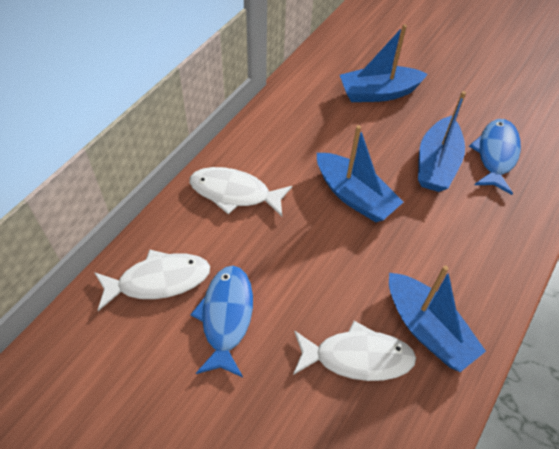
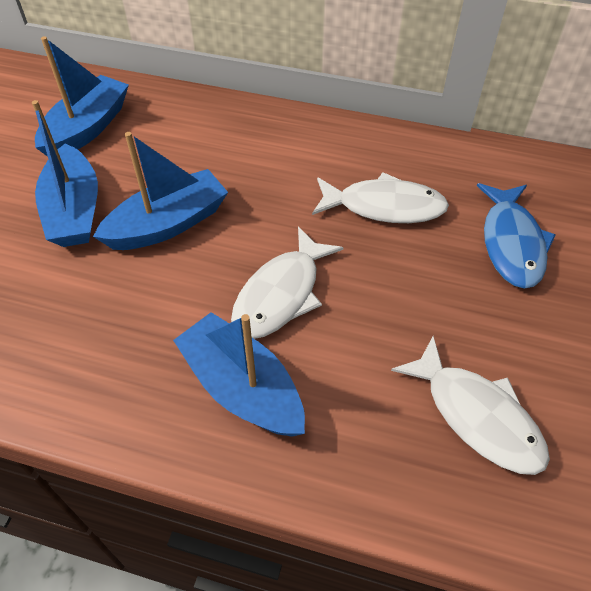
blue fish: [190,266,253,377] [469,119,521,195] = 2 -> [477,183,556,288] = 1

